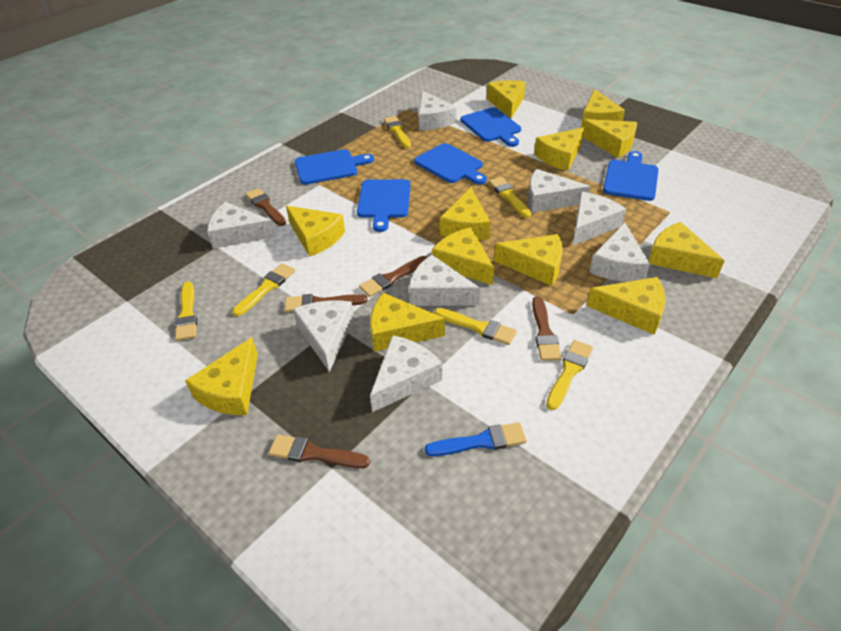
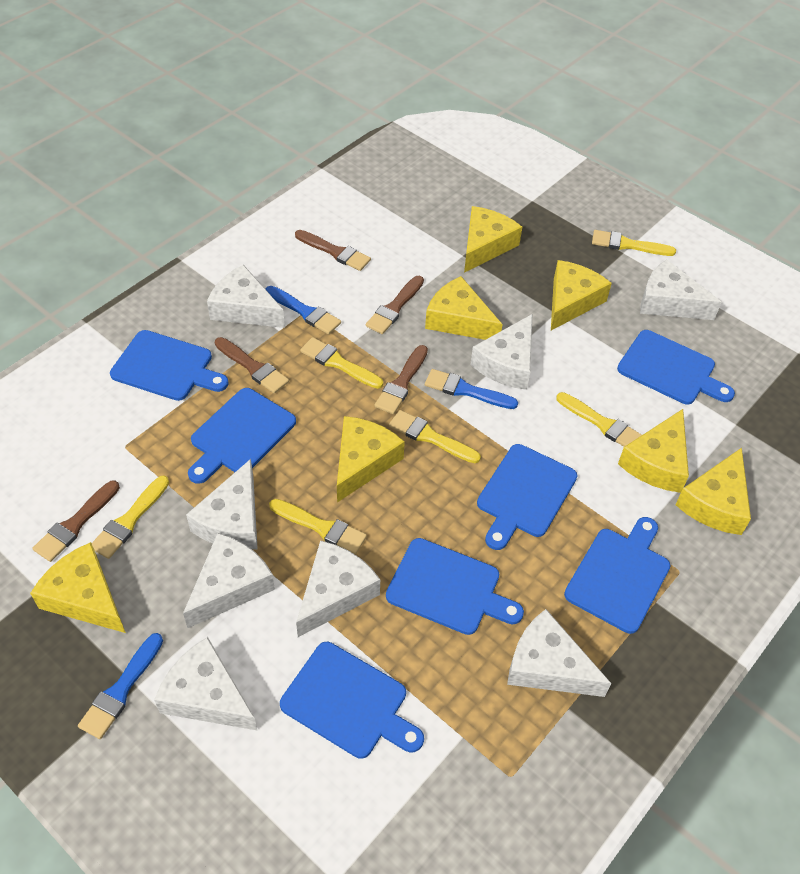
blue brush: [425,422,527,456] = 1 -> [78,633,163,739] [266,286,341,334] [425,369,518,409] = 3
blue cutting board: [295,149,374,185] [357,179,411,232] [414,143,487,185] [461,107,521,147] [603,151,659,201] = 5 -> [110,330,229,401] [188,388,296,484] [280,642,424,759] [386,538,524,635] [477,444,577,550] [564,517,670,634] [617,330,735,405] = 7
yellow cheese: [185,337,258,415] [286,206,345,257] [370,293,445,352] [432,227,494,285] [440,187,490,240] [487,80,526,119] [494,234,563,286] [534,127,584,171] [581,89,625,128] [582,119,637,158] [587,277,666,335] [649,222,724,278] = 12 -> [30,542,126,633] [337,416,405,502] [425,276,503,340] [464,206,522,273] [551,260,612,330] [618,409,689,493] [675,448,751,535] = 7

